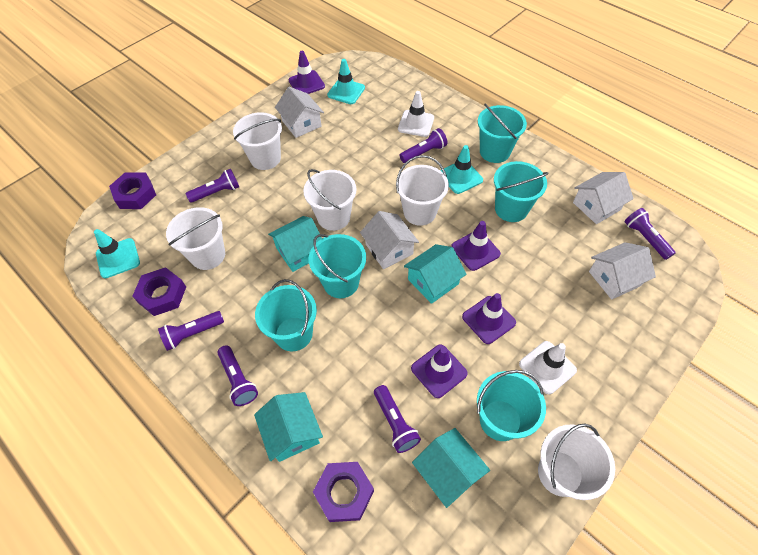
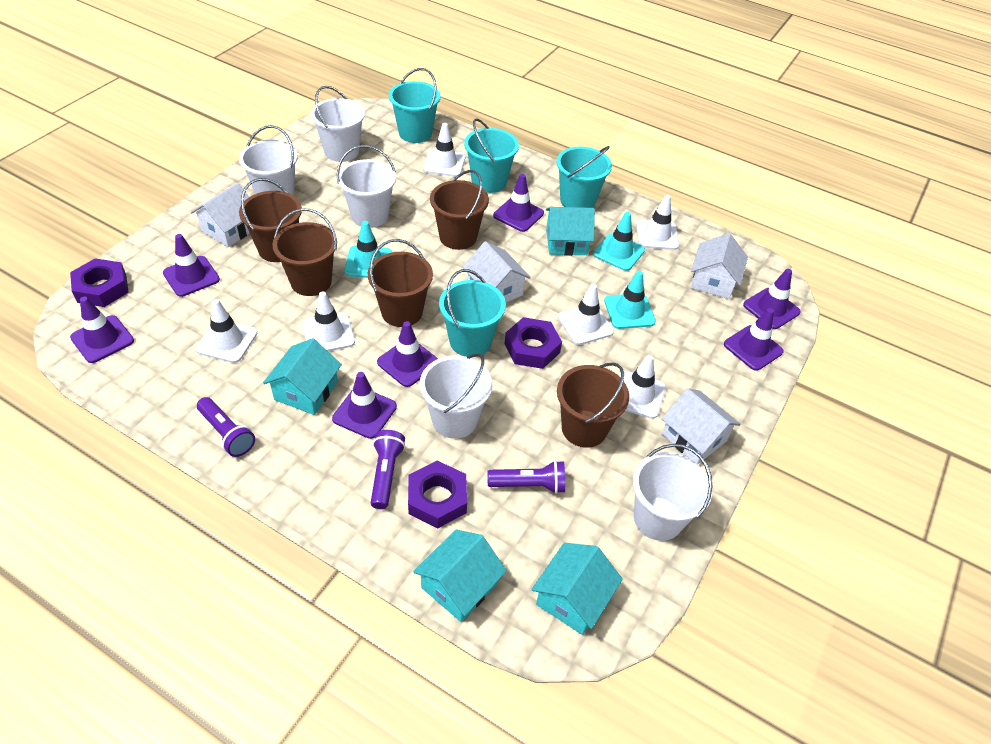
brown bucket: none = 0 -> [239,178,302,262] [272,208,337,296] [368,239,433,327] [430,170,489,250] [557,362,629,448] = 5
purple flashlight: [158,311,224,351] [185,169,239,203] [217,345,258,406] [374,385,421,453] [400,128,447,163] [624,208,676,260] = 6 -> [197,397,255,457] [371,430,405,509] [487,460,565,494] = 3
purple traffic cone: [289,51,325,94] [411,345,468,398] [451,221,501,271] [462,293,516,344] = 4 -> [70,297,134,363] [163,234,220,297] [332,372,397,439] [377,321,438,387] [493,174,544,232] [724,308,784,371] [743,269,801,329] = 7
turquoise bucket: [255,279,317,351] [309,234,366,298] [477,370,546,441] [478,104,527,163] [494,161,549,222] = 5 -> [389,68,441,143] [439,269,506,357] [464,119,519,193] [556,146,612,208] = 4
white traffic cone: [398,91,434,137] [519,341,577,394] = 2 -> [196,299,257,363] [302,291,355,351] [423,123,465,177] [558,284,614,345] [619,355,666,419] [636,195,679,250] = 6

